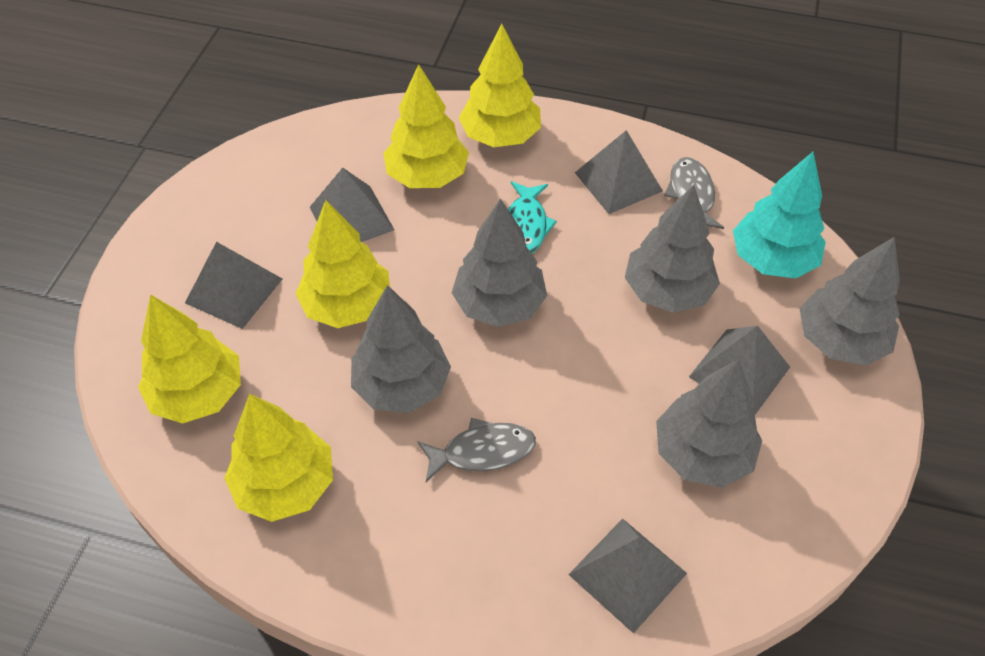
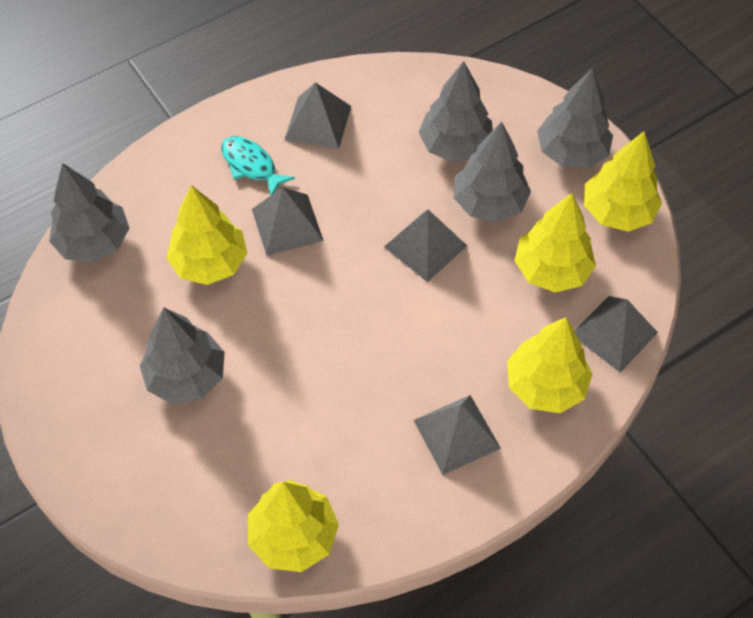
grey fish: [417,418,536,482] [664,157,724,229] = 2 -> none = 0
turquoise tree: [733,152,826,278] = 1 -> none = 0

